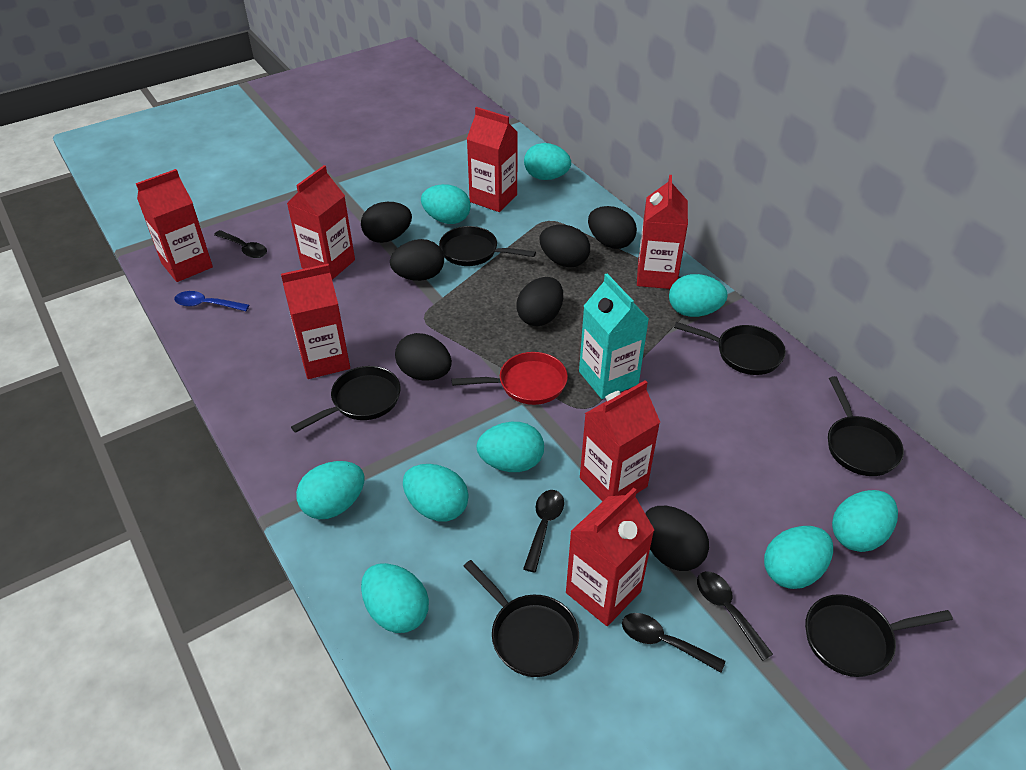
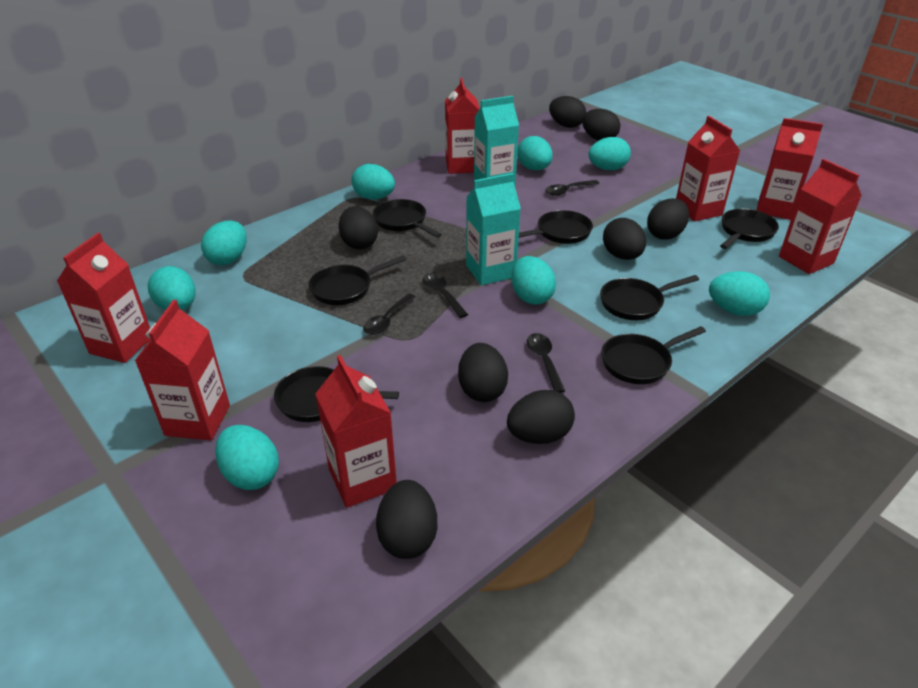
black egg: [361,202,412,243] [390,239,444,281] [395,333,452,381] [516,277,563,326] [540,225,590,268] [588,206,637,249] [645,506,709,571] = 7 -> [339,206,378,250] [376,480,437,559] [458,343,508,402] [507,390,575,444] [549,96,586,128] [582,109,620,141] [603,218,646,260] [647,198,689,240] = 8
black pan: [291,366,401,433] [439,226,536,266] [464,560,579,677] [674,322,786,375] [805,594,953,677] [828,376,904,476] = 6 -> [274,366,399,422] [309,255,407,305] [373,199,442,238] [519,210,593,244] [600,275,699,320] [601,326,706,384] [720,209,779,249] = 7
blue spoon: [174,291,249,311] = 1 -> none = 0
red pan: [452,352,568,405] = 1 -> none = 0
turquoise carton: [579,274,649,399] = 1 -> [466,173,521,285] [474,96,519,186] = 2
turquoise egg: [296,461,364,519] [361,563,429,633] [403,464,469,522] [421,184,471,224] [476,422,544,472] [524,143,571,180] [669,274,728,317] [764,526,833,589] [832,490,898,552] = 9 -> [148,266,195,311] [201,221,247,265] [215,425,279,490] [351,164,395,199] [511,256,556,305] [517,136,553,170] [588,137,631,170] [709,271,770,316] = 8

